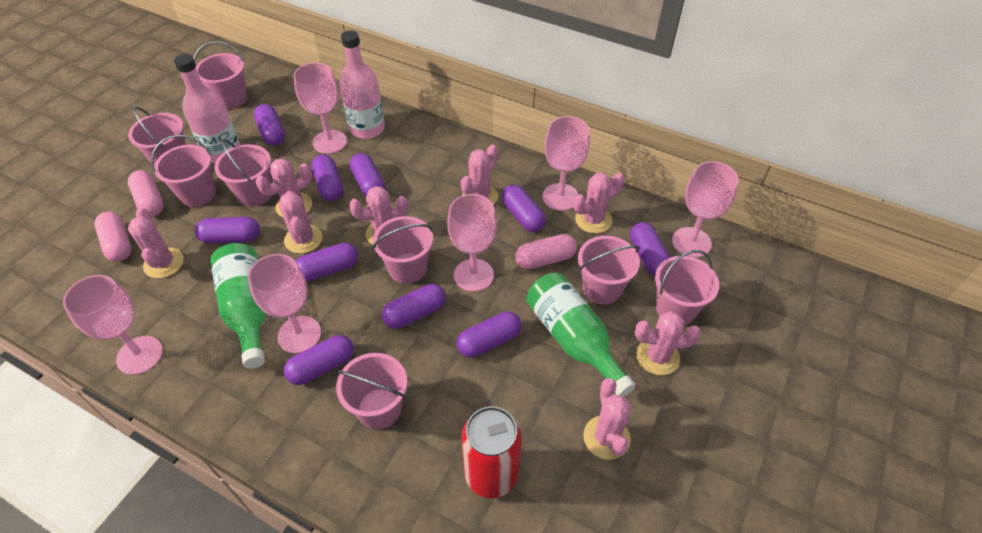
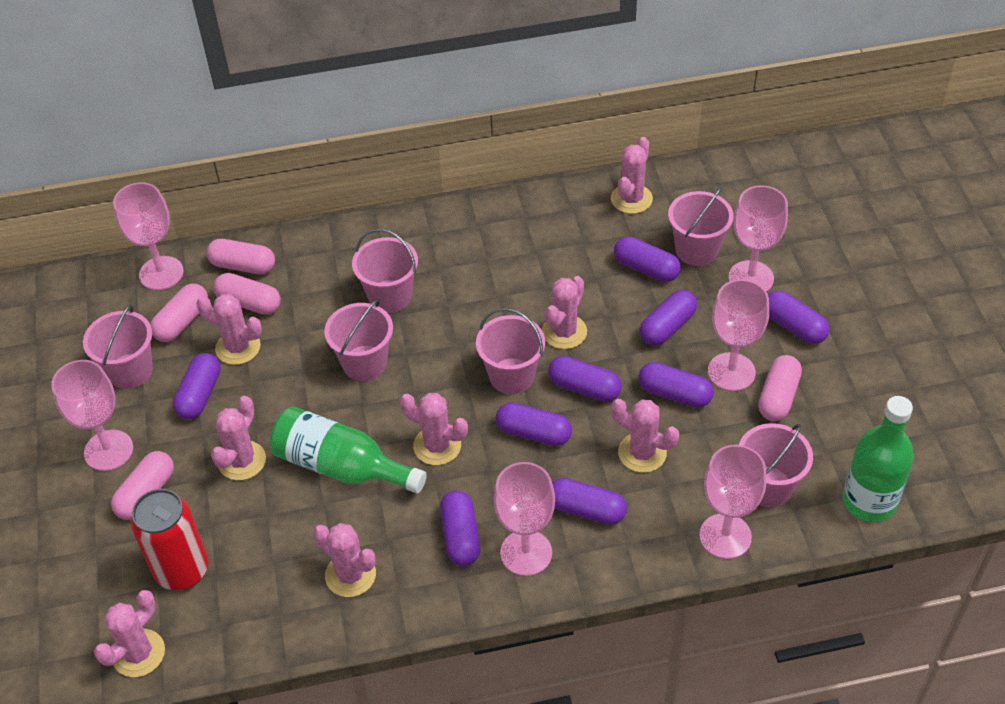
pink bottle: [174,54,240,163] [339,30,385,139] = 2 -> none = 0
pink bucket: [128,107,186,165] [151,135,216,207] [193,41,247,109] [214,139,272,207] [336,353,407,430] [373,216,433,284] [578,236,640,305] [655,250,719,325] = 8 -> [83,304,153,389] [324,299,393,381] [352,229,418,313] [476,308,545,394] [668,187,734,266] [739,423,813,507] = 6
pink capsule: [95,212,132,262] [128,170,164,217] [515,234,577,269] = 3 -> [111,451,174,520] [150,283,208,342] [207,239,275,274] [213,273,281,315] [758,355,802,421] = 5
purple capsule: [195,217,260,244] [254,104,285,146] [284,335,354,385] [296,243,358,281] [311,154,343,201] [350,153,385,196] [382,284,446,329] [457,311,522,358] [502,185,546,232] [630,222,671,276] = 10 -> [173,353,221,420] [440,490,480,566] [496,402,572,446] [548,356,622,402] [552,478,627,525] [614,236,681,282] [638,362,714,408] [640,289,697,346] [768,290,829,344] = 9

